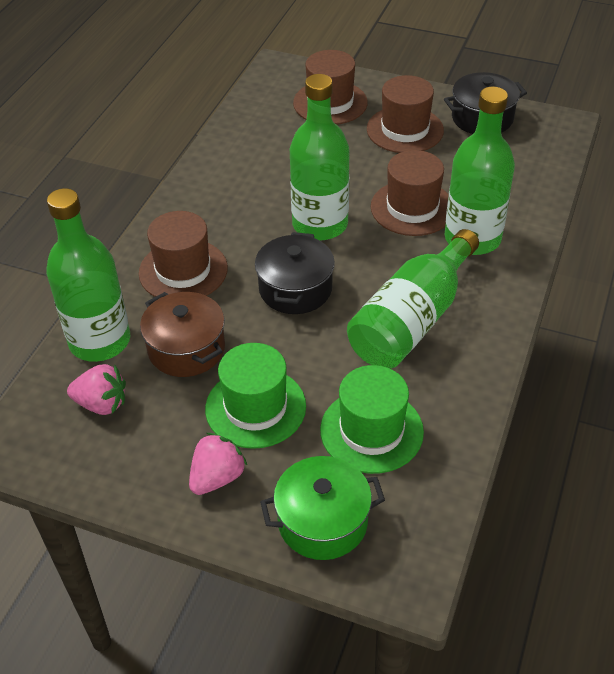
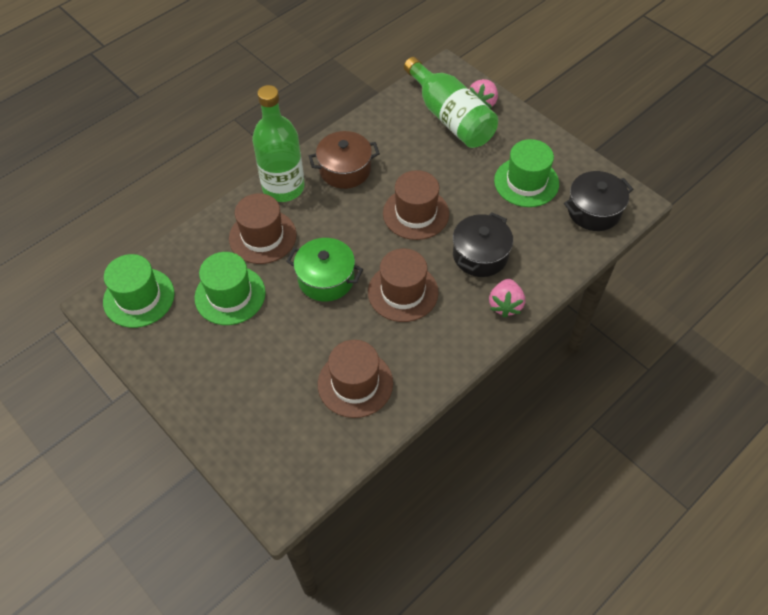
green bottle: [46,188,130,362] [290,74,350,240] [347,229,479,369] [445,87,515,255] = 4 -> [252,85,304,202] [404,57,498,148] = 2
green hat: [205,343,306,449] [320,365,424,474] = 2 -> [103,254,175,328] [194,252,266,325] [494,139,559,207] = 3

